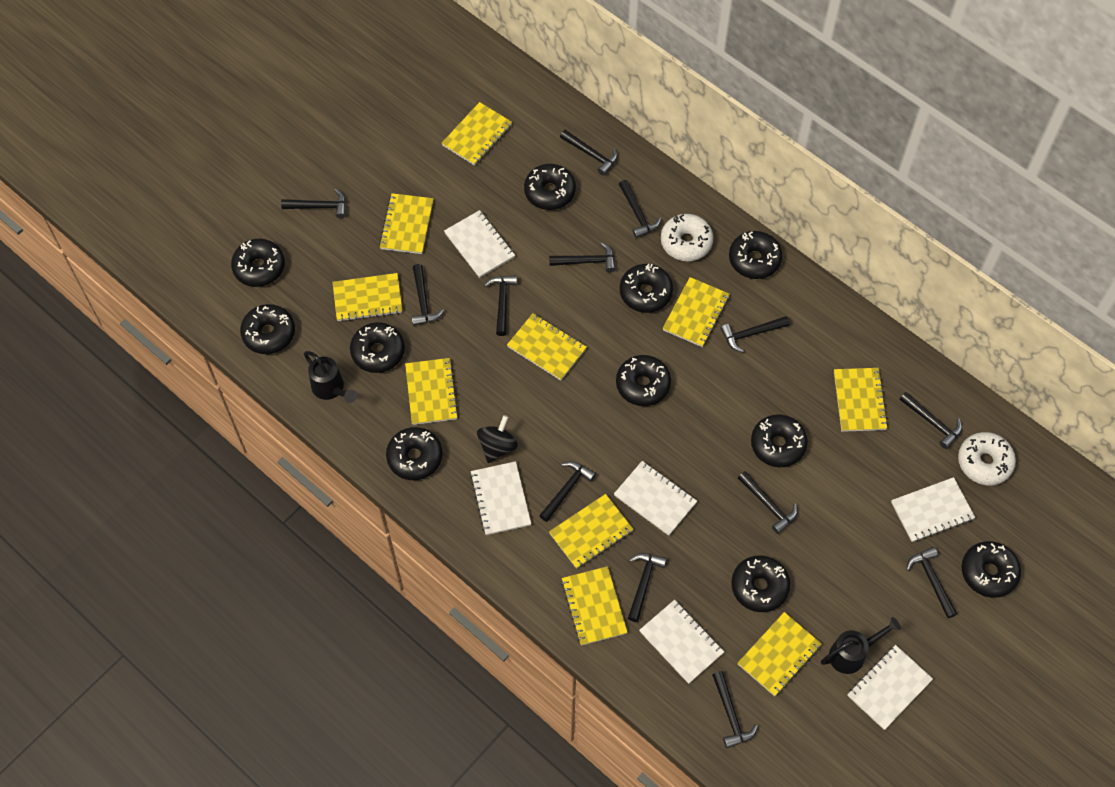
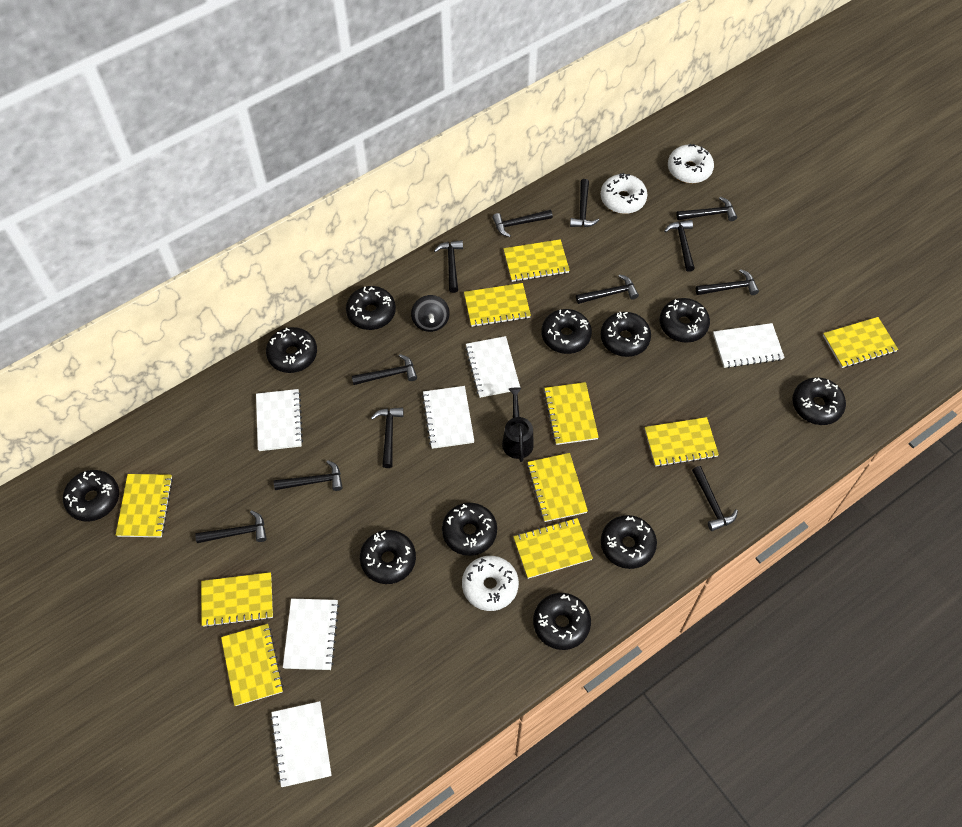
black hammer: [281,189,346,218] [412,264,444,326] [484,275,517,336] [539,461,596,522] [549,242,616,272] [560,130,618,176] [619,180,662,238] [628,553,667,622] [712,671,758,748] [720,316,790,353] [738,471,798,534] [899,392,962,449] [906,547,957,618] = 13 -> [195,510,267,543] [274,460,343,491] [352,354,417,385] [371,407,404,468] [434,240,463,293] [492,210,553,237] [570,179,599,227] [576,274,639,304] [664,220,695,272] [676,197,737,221] [692,466,738,531] [696,269,759,295] = 12
black watering can: [304,351,357,403] [821,617,901,674] = 2 -> [502,387,534,462] = 1
white donut: [661,214,714,261] [958,432,1016,485] = 2 -> [462,556,519,611] [601,173,647,214] [668,144,714,183] = 3

